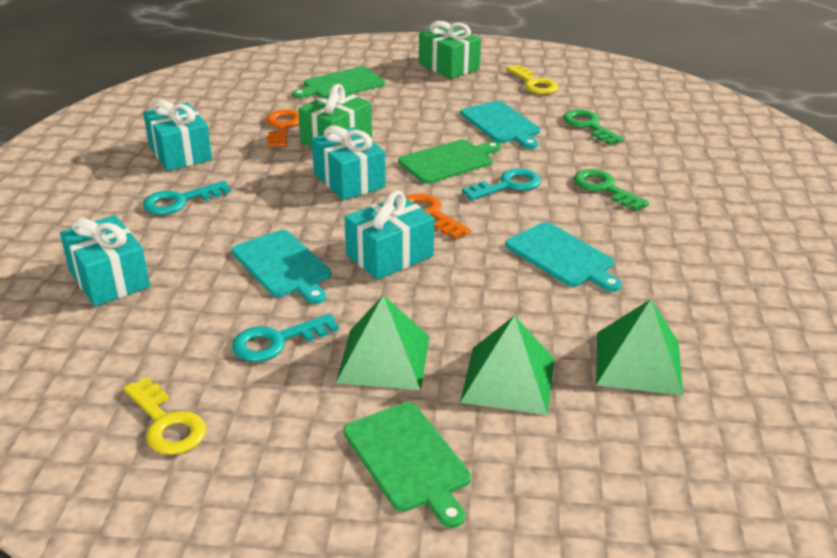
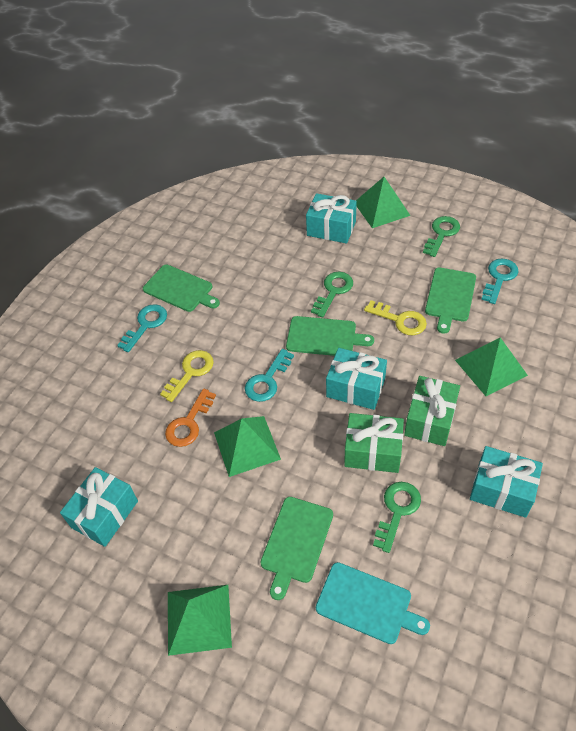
green cutting board: [292,66,385,98] [344,402,471,528] [398,139,501,184] = 3 -> [143,265,220,312] [260,497,333,600] [286,316,374,356] [425,268,476,334] = 4
green key: [563,109,624,145] [574,169,649,211] = 2 -> [311,272,353,317] [373,482,421,553] [423,216,460,257] = 3
green pyramid: [336,295,430,390] [460,315,555,415] [596,299,683,396] = 3 -> [168,585,232,656] [214,416,281,477] [356,177,411,228] [455,337,528,396] = 4
orange key: [266,109,299,147] [406,193,471,239] = 2 -> [165,389,216,447] = 1
turquoise cutting board: [232,230,331,304] [461,101,540,149] [505,222,622,292] = 3 -> [316,562,430,644] = 1

